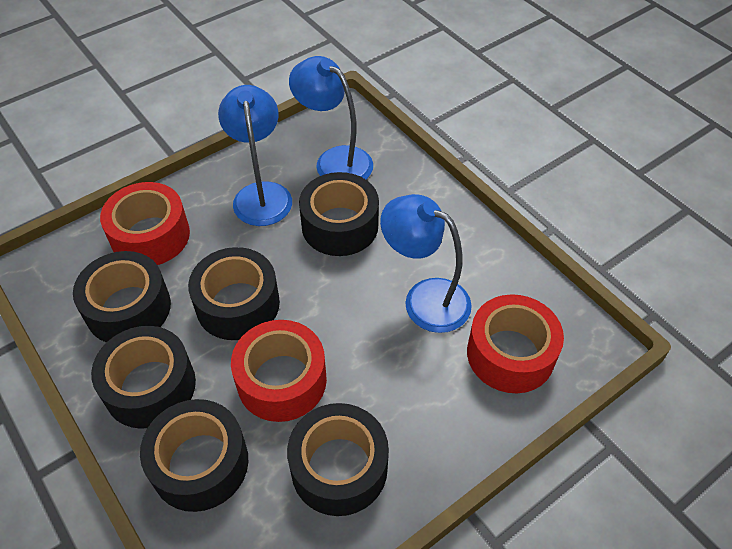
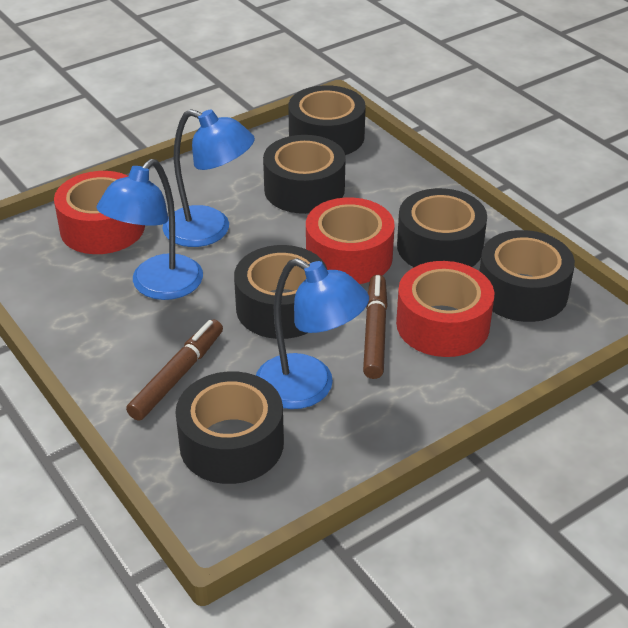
brown marker: none = 0 -> [126,319,223,421] [363,275,388,379] = 2

